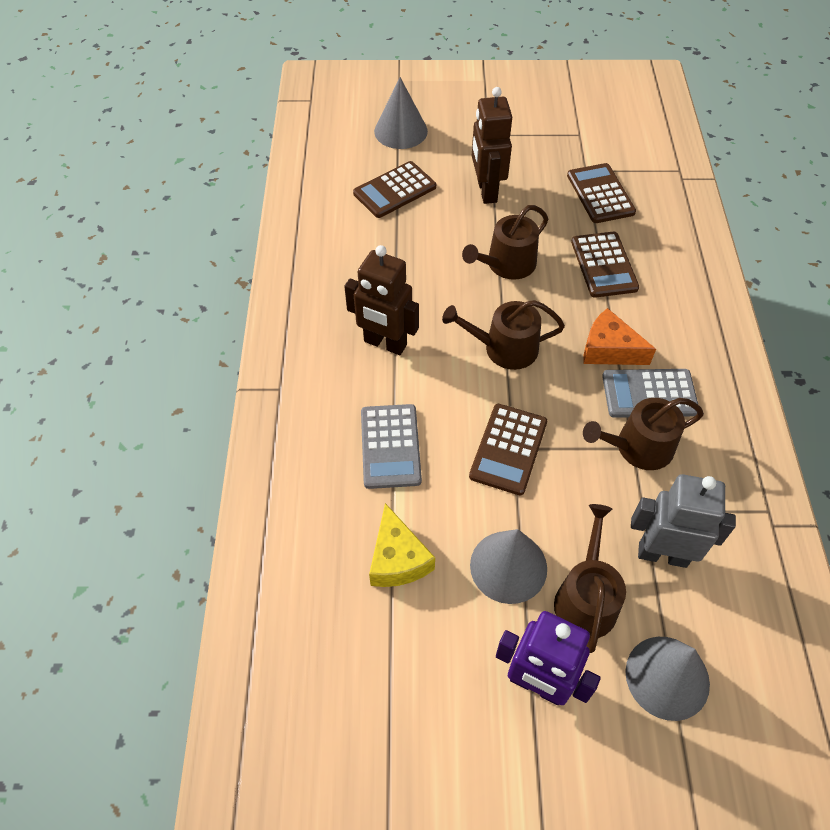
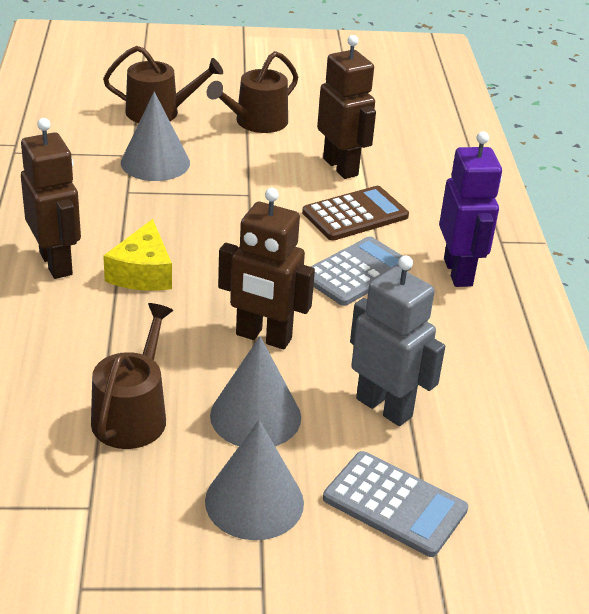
brown calculator: [353,161,436,218] [469,404,547,495] [567,163,636,223] [571,232,639,298] = 4 -> [302,186,409,241] = 1
brown robot: [344,245,419,355] [472,87,512,204] = 2 -> [21,118,81,279] [218,188,315,349] [317,35,376,179] = 3
brown watering can: [442,300,565,370] [462,205,548,280] [554,504,626,653] [583,398,704,470] = 4 -> [91,303,174,449] [103,46,223,123] [207,51,298,133] = 3
orange cheese: [584,308,656,365] = 1 -> none = 0

